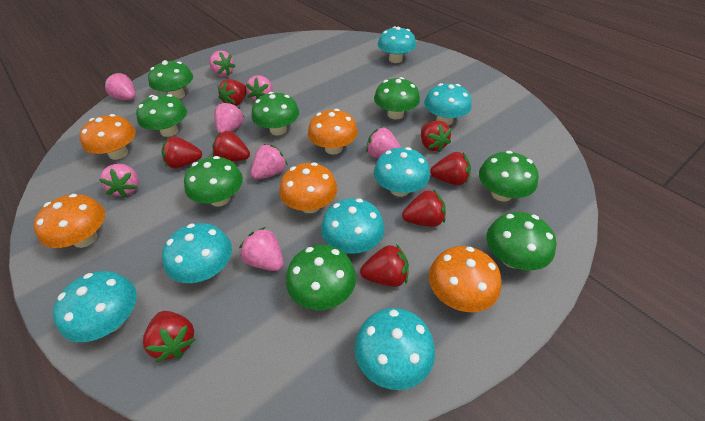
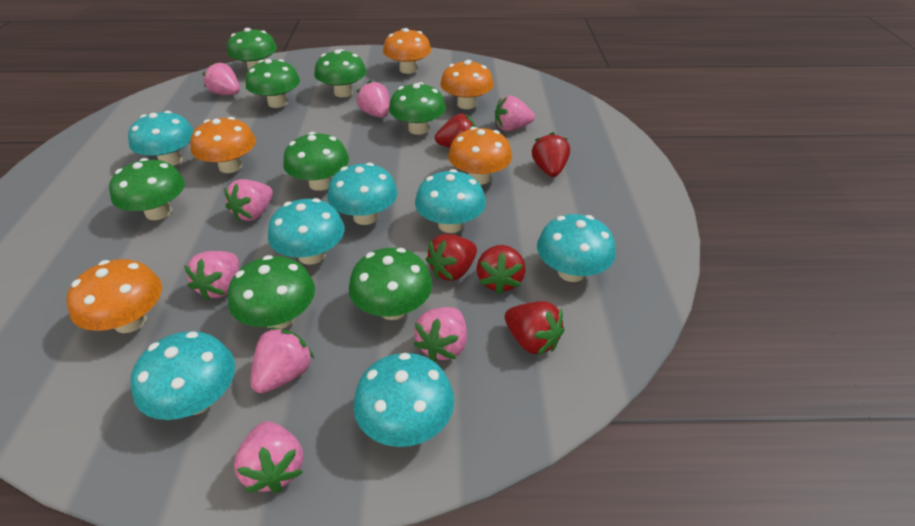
red strawberry: [143,311,196,362] [162,136,202,168] [212,130,250,162] [218,79,247,106] [360,244,409,287] [402,190,446,227] [421,121,452,152] [430,152,471,185] = 8 -> [426,234,477,281] [435,113,476,148] [477,245,525,295] [505,301,565,355] [532,132,570,177] = 5

